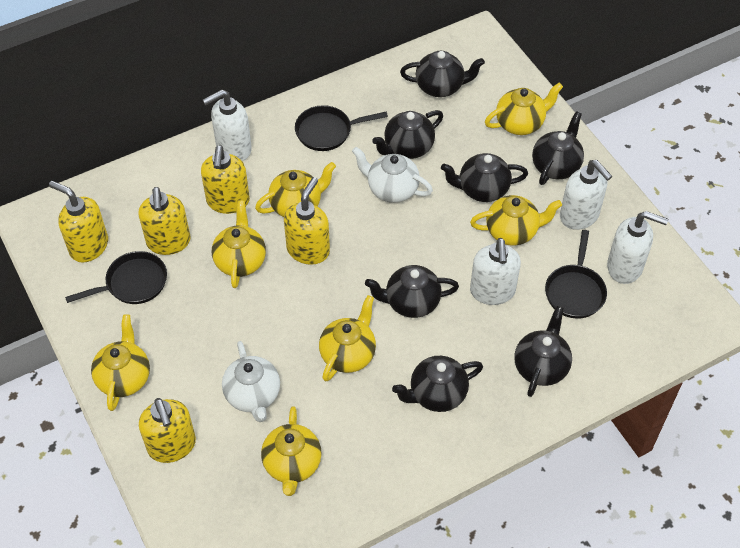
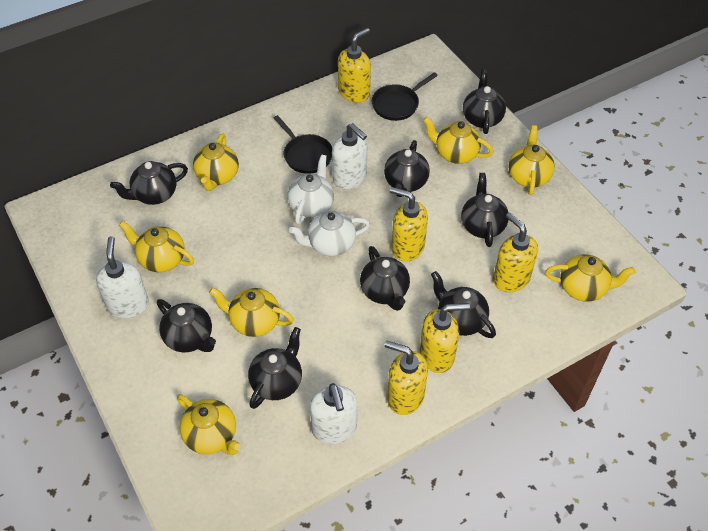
black pan: [65,251,167,304] [295,105,388,151] [545,230,607,319] = 3 -> [274,115,332,174] [372,72,438,121] = 2
black teapot: [365,265,459,318] [372,110,443,159] [392,356,483,412] [400,51,485,97] [441,153,528,202] [514,306,572,397] [532,111,584,185] = 7 -> [110,161,188,205] [157,299,216,352] [248,327,302,409] [360,246,410,311] [384,140,430,197] [431,271,496,338] [461,173,509,247] [463,69,506,134] = 8
white soap dispenser: [203,89,252,161] [470,238,521,305] [560,160,612,230] [607,211,668,284] = 4 -> [96,236,149,319] [310,383,357,444] [332,123,367,190] = 3

